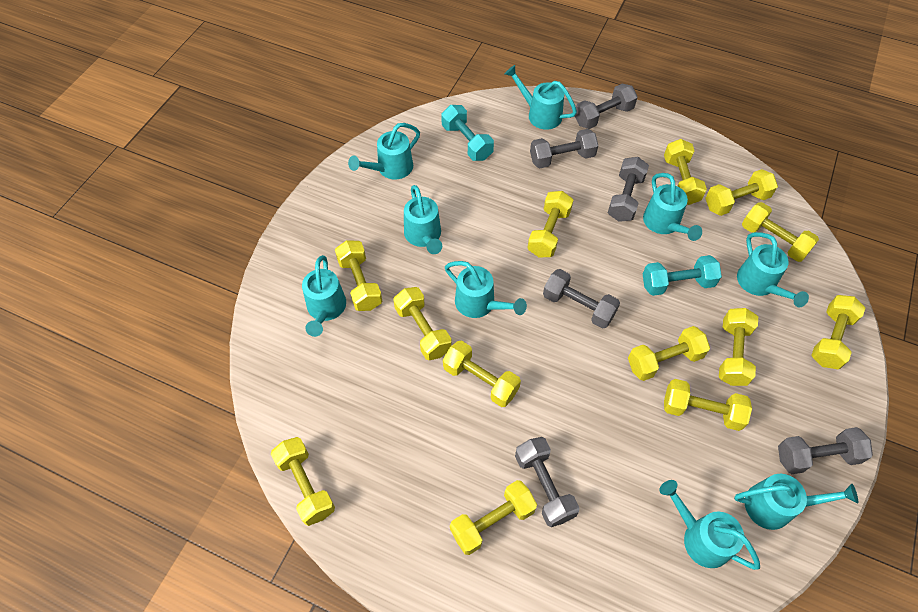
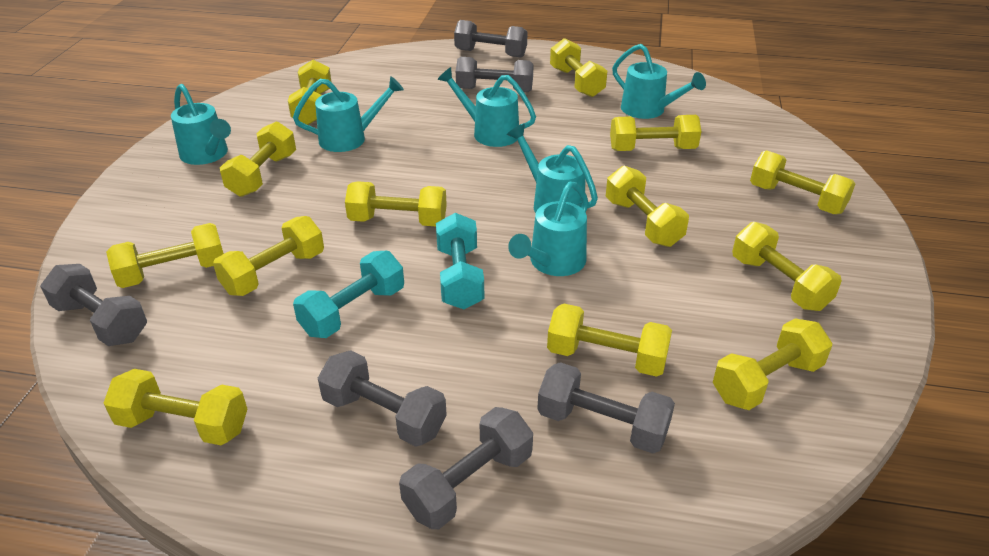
turquoise watering can: [302,255,346,337] [348,123,420,180] [404,185,442,254] [445,261,527,318] [505,65,577,130] [643,173,702,241] [659,480,760,570] [734,474,858,530] [737,232,809,307] = 9 -> [171,84,231,165] [293,76,404,152] [437,67,536,147] [507,124,598,213] [508,182,588,276] [612,44,706,119] = 6

